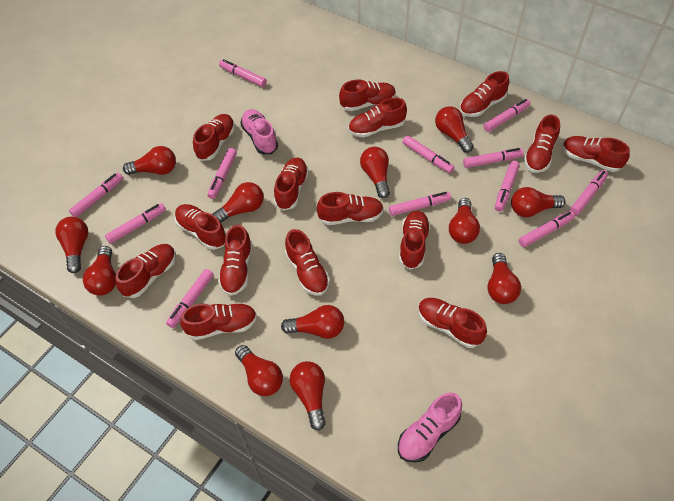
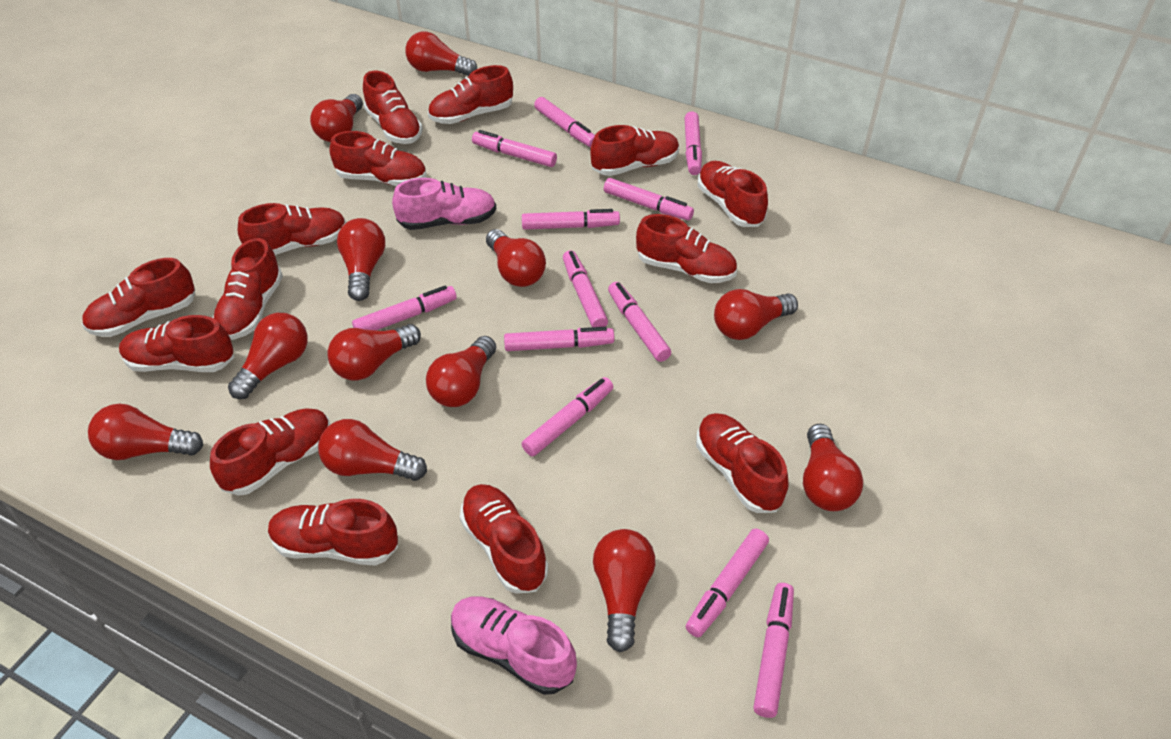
red shoe: [115,244,176,298] [175,204,226,250] [180,303,257,340] [193,114,235,161] [218,225,252,296] [274,158,309,211] [285,229,330,296] [317,192,384,225] [339,80,396,111] [348,98,407,138] [399,211,430,270] [418,298,487,348] [459,71,509,117] [524,114,560,173] [562,136,630,172] = 15 -> [82,258,195,337] [119,315,234,372] [210,408,330,496] [212,238,283,340] [238,203,346,255] [268,499,398,566] [330,131,426,186] [363,70,423,144] [428,65,513,124] [460,484,548,594] [590,125,679,176] [636,214,737,283] [696,413,788,513] [698,161,768,227] = 14

